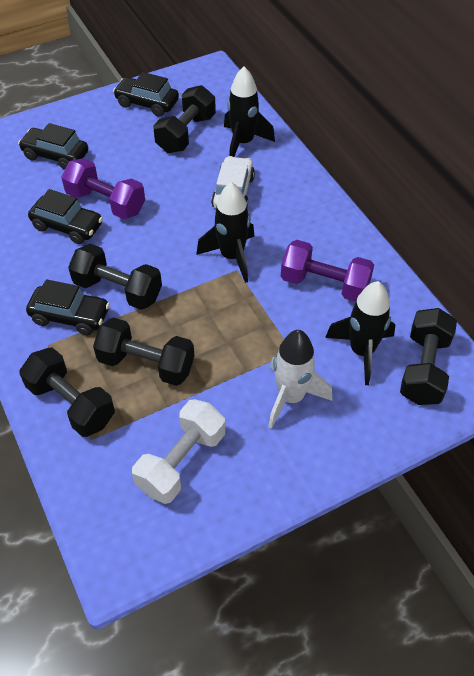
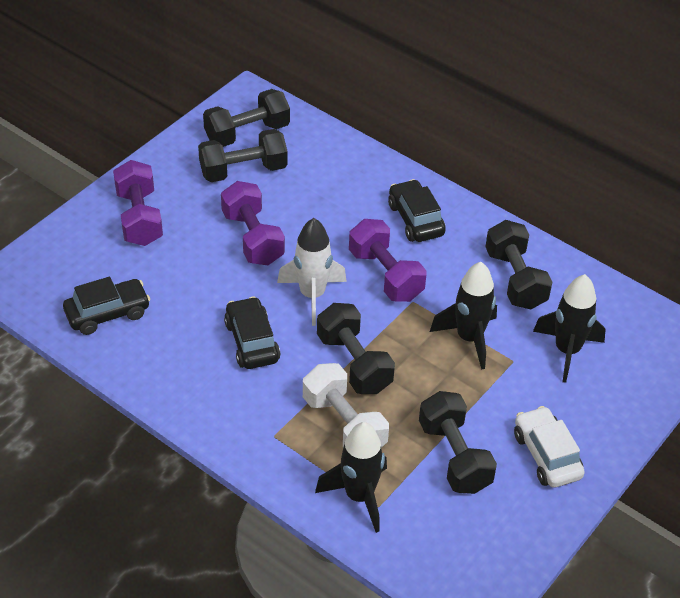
black car: [18,123,88,170] [26,279,110,335] [28,189,103,244] [113,72,179,117] = 4 -> [63,277,150,335] [224,296,280,369] [388,179,446,242] = 3
purple dumbbell: [61,158,145,219] [281,240,374,302] = 2 -> [113,160,163,246] [221,181,285,265] [349,219,427,302] = 3

